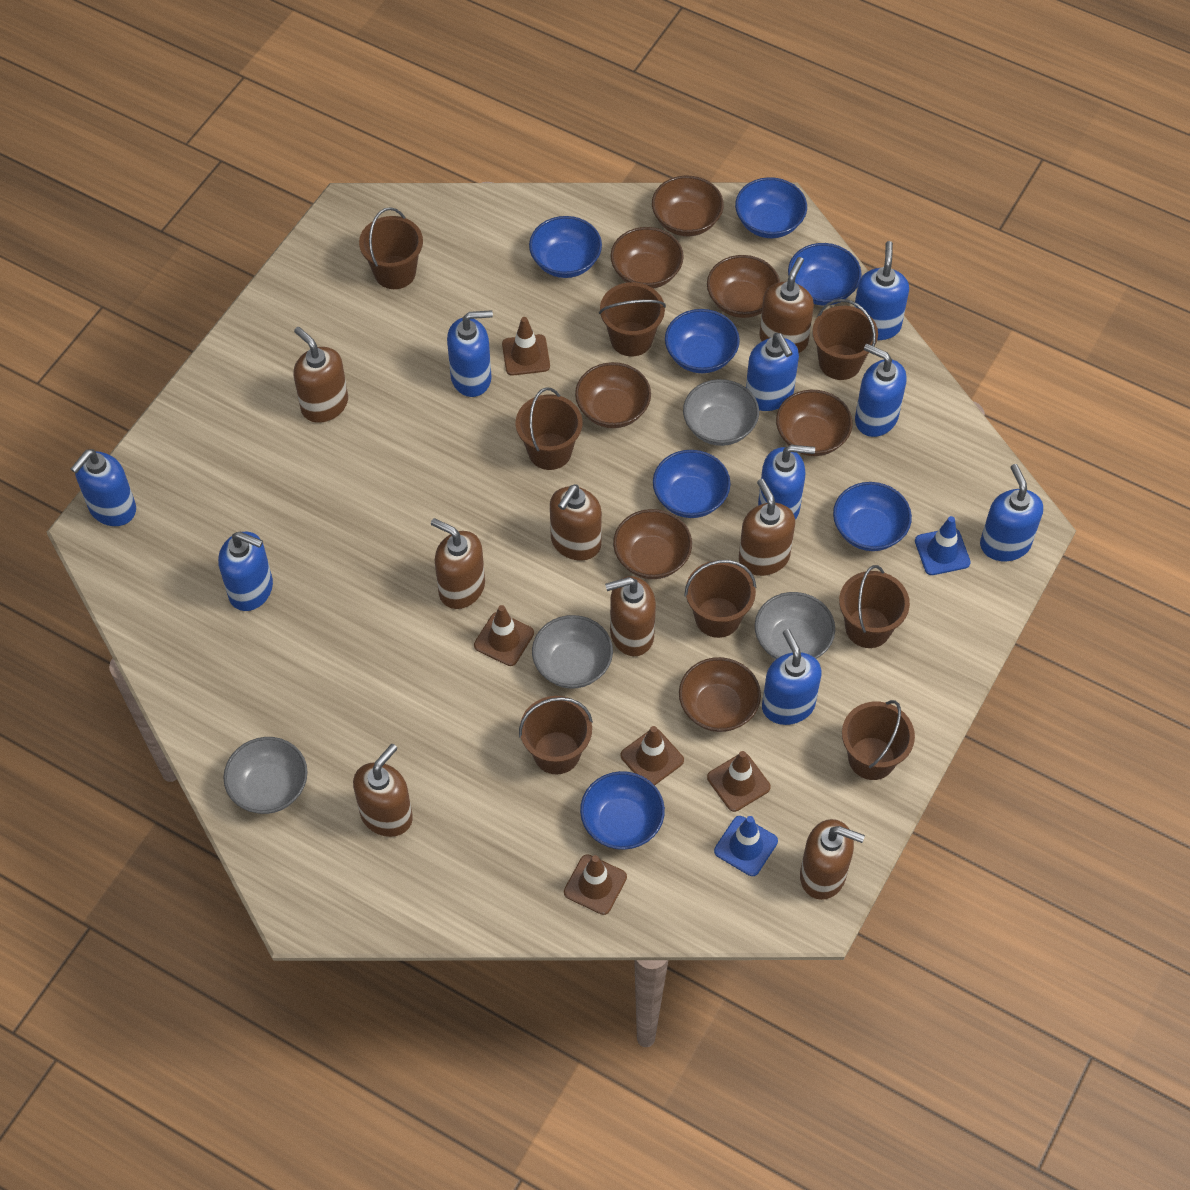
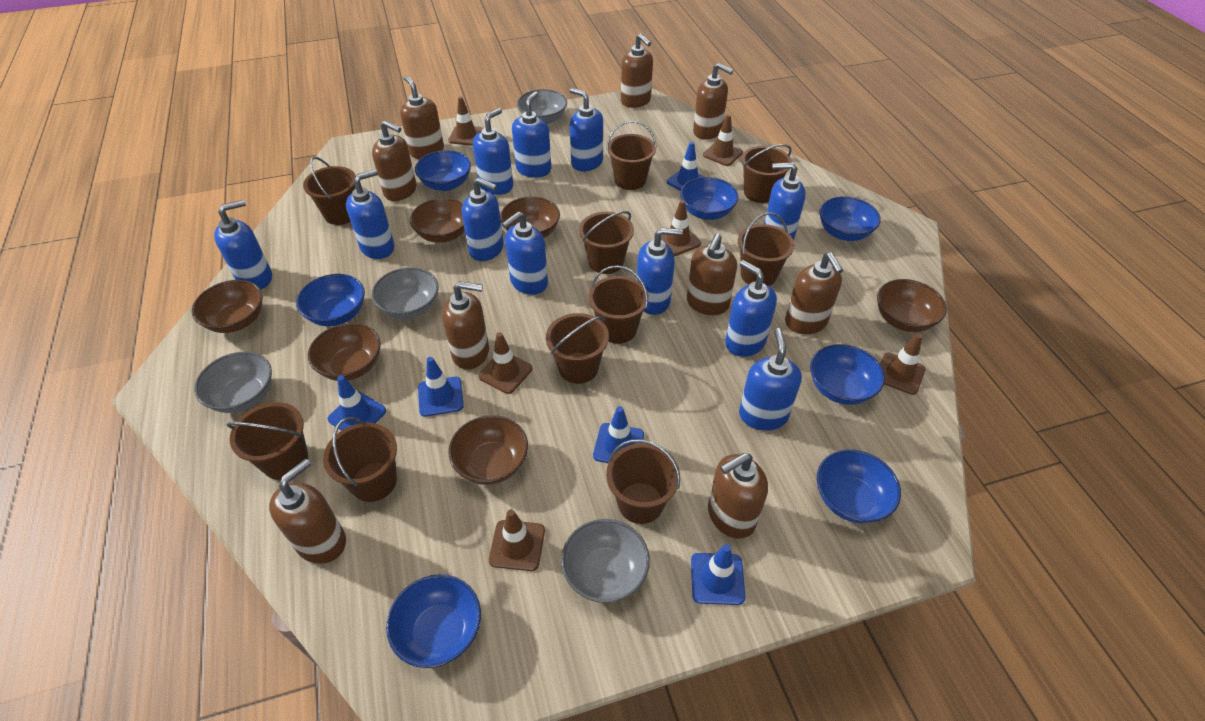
blue soap dispenser: [71,449,136,526] [218,532,273,611] [447,310,493,397] [746,333,799,411] [758,445,815,520] [762,629,821,725] [854,241,909,340] [855,344,907,437] [980,464,1043,561] = 9 -> [214,200,272,289] [346,169,395,259] [462,177,504,261] [473,108,513,195] [502,212,548,295] [512,91,551,178] [570,88,603,171] [636,228,683,315] [725,260,777,357] [739,328,802,431] [764,162,806,240] = 11
blue traffic cone: [714,816,778,876] [915,516,971,575] = 2 -> [327,375,386,431] [418,357,464,417] [593,406,644,463] [667,142,705,191] [691,544,745,605] = 5
brown bowl: [575,362,651,428] [610,227,684,289] [613,509,692,579] [652,176,724,237] [679,657,761,732] [707,255,780,318] [776,390,853,456] = 7 -> [192,280,263,333] [308,323,381,381] [410,198,465,243] [448,415,528,485] [500,196,560,238] [877,279,947,332] = 6
brown bucket: [359,207,423,289] [516,387,583,470] [519,696,593,774] [599,282,666,357] [684,560,756,638] [812,299,878,380] [839,565,910,648] [842,700,915,780] = 8 -> [227,402,308,480] [303,157,356,225] [323,417,397,502] [546,313,609,384] [579,211,634,274] [589,265,649,344] [606,121,657,190] [606,439,680,524] [738,212,794,286] [741,144,792,203] = 10
brown soap dispenser: [293,327,348,423] [353,744,413,837] [431,518,485,609] [550,484,602,561] [605,576,656,656] [739,479,795,576] [759,257,814,353] [800,819,865,900] = 8 -> [269,459,346,564] [372,120,417,201] [400,75,444,159] [442,281,489,370] [621,33,653,108] [687,233,737,315] [693,63,733,140] [708,453,768,539] [785,252,843,334] = 9
brown traffic cone: [474,605,534,666] [502,317,550,376] [564,854,627,915] [620,726,684,785] [707,751,771,812] = 5 -> [448,96,483,146] [478,332,532,394] [489,509,545,571] [661,200,701,256] [703,114,743,166] [880,333,926,395] = 6

